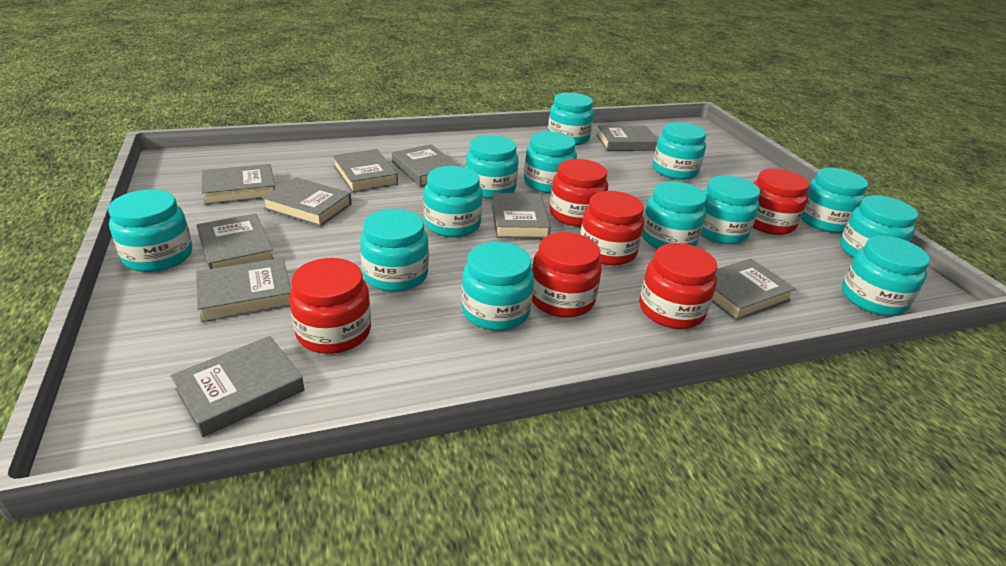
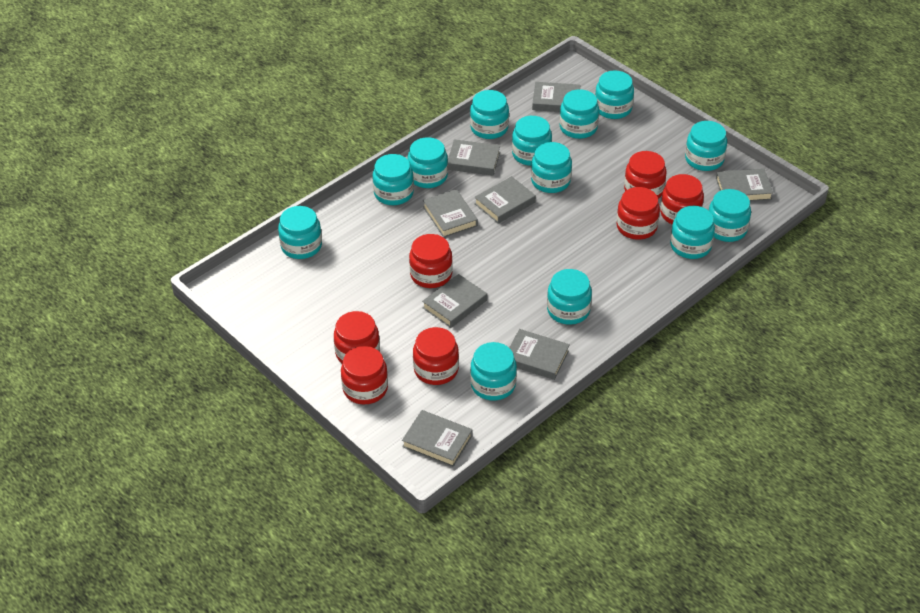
grey book: [170,336,305,438] [196,258,291,322] [197,213,274,269] [202,164,275,205] [262,177,351,226] [333,149,398,192] [392,144,460,187] [492,193,551,238] [596,125,658,151] [712,259,796,321] = 10 -> [402,410,472,467] [422,274,487,328] [423,189,478,238] [448,139,500,176] [474,176,536,224] [509,329,570,380] [532,82,580,112] [716,168,773,201] = 8
red jar: [289,258,371,354] [532,232,602,318] [550,159,608,227] [580,191,644,265] [639,243,717,329] [753,168,810,235] = 6 -> [334,311,380,363] [341,346,388,404] [409,234,453,288] [413,327,459,385] [616,187,660,240] [624,151,666,199] [660,174,704,225] = 7

